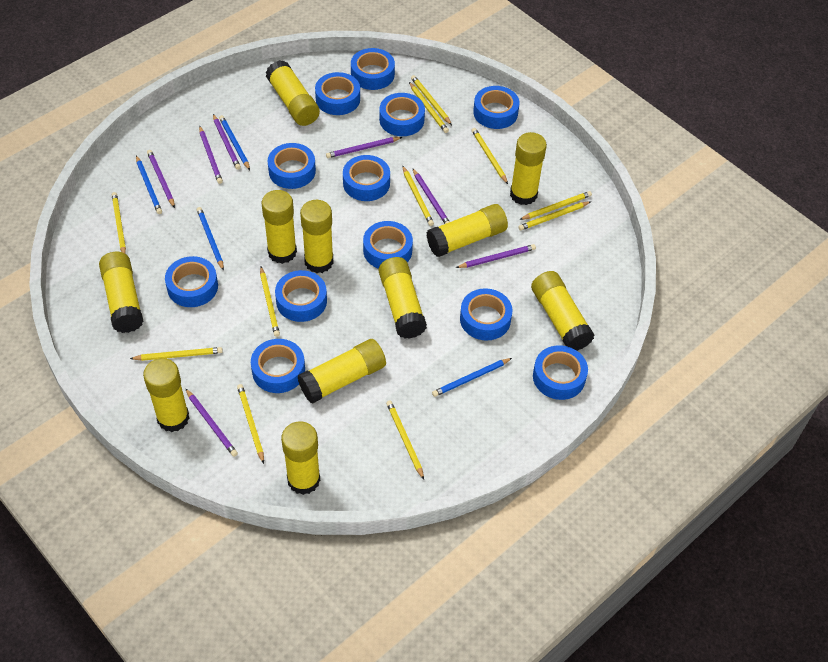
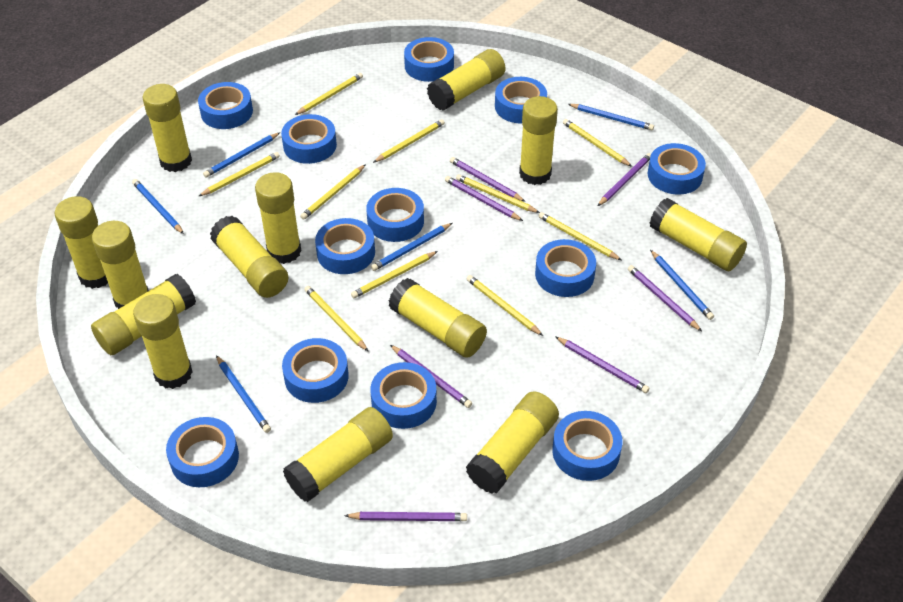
blue pencil: [136,155,162,214] [197,207,224,271] [219,115,250,170] [432,358,512,397] = 4 -> [132,179,184,234] [203,132,280,177] [216,355,271,433] [371,223,452,271] [568,104,654,130] [650,250,714,320] = 6
yellow glue stick: [99,252,143,333] [143,358,190,432] [262,190,297,264] [266,60,320,126] [281,421,320,495] [298,339,386,404] [300,200,334,273] [379,257,427,339] [426,204,508,257] [510,132,547,205] [531,271,595,351] = 11 -> [55,196,108,289] [91,274,196,355] [92,221,149,309] [133,294,193,389] [143,84,192,172] [210,216,289,298] [255,172,301,264] [283,407,393,502] [389,278,487,358] [427,49,505,111] [466,391,559,493] [519,96,558,185] [650,198,747,271] = 13
yellow pencil: [112,192,126,253] [130,347,223,361] [237,384,264,464] [260,267,280,337] [386,400,424,480] [403,166,434,226] [409,82,449,133] [411,75,452,125] [472,128,508,184] [518,201,591,230] [519,191,592,220] = 11 -> [199,152,280,196] [295,73,363,115] [300,164,366,220] [304,286,369,352] [351,251,438,298] [373,119,445,163] [456,174,540,213] [467,275,543,336] [539,212,621,260] [563,119,632,167] = 10

